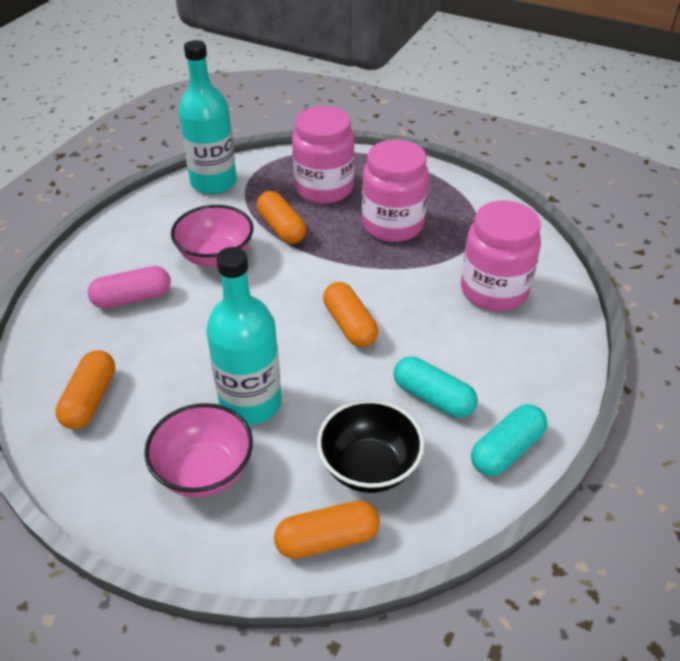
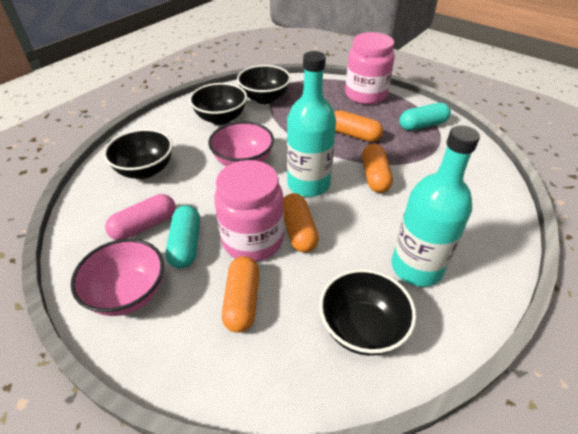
black bowl: [317,399,424,493] = 1 -> [104,129,173,179] [189,83,247,125] [237,65,291,104] [319,269,416,356] = 4
pink jar: [292,106,355,204] [362,140,429,242] [461,200,541,311] = 3 -> [214,160,284,261] [345,32,395,105] = 2

